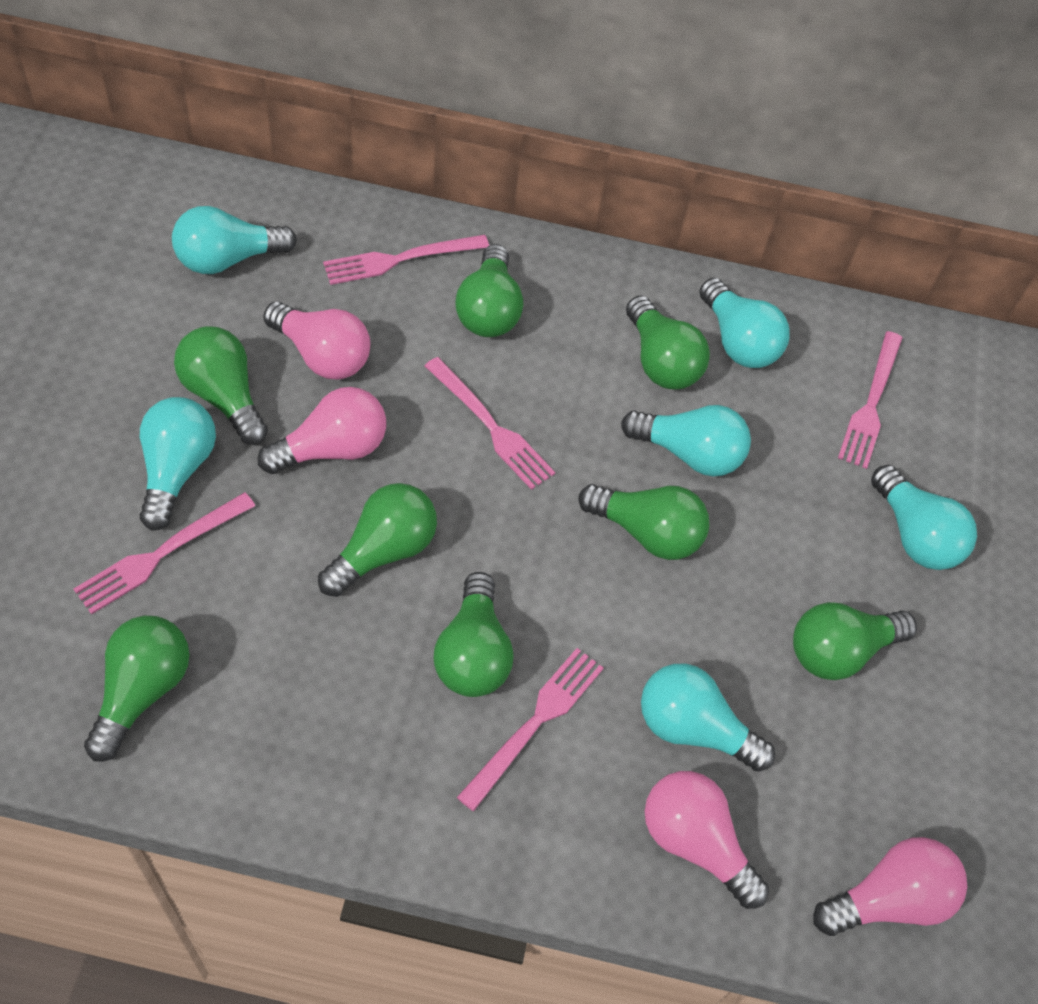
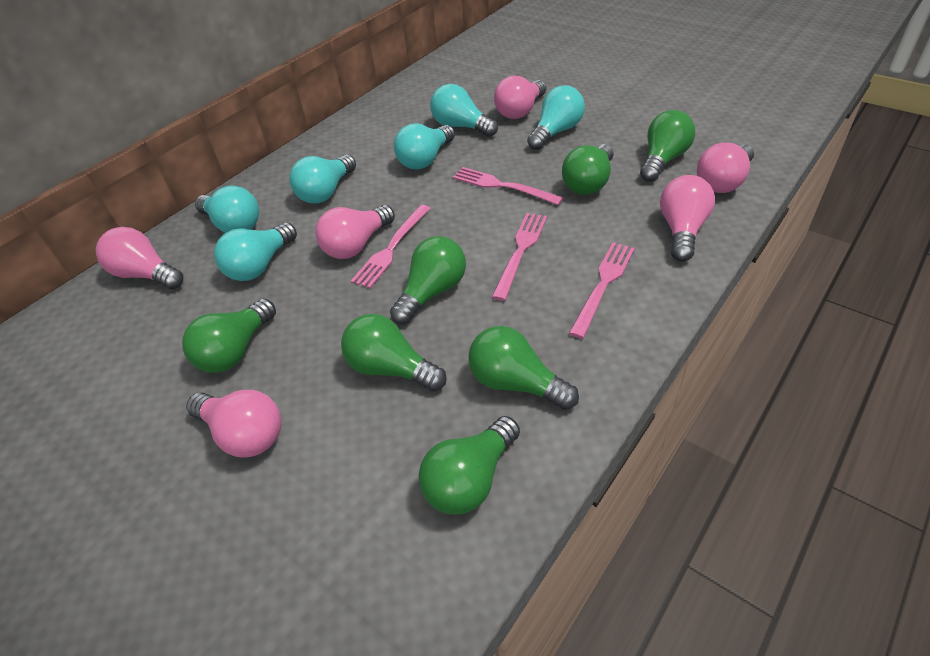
green light bulb: [84,616,190,762] [174,326,268,445] [318,483,437,597] [434,572,514,697] [455,244,523,337] [579,484,709,560] [626,295,710,389] [793,602,917,680] = 8 -> [182,299,276,373] [341,314,447,391] [390,236,466,324] [418,416,520,515] [468,326,579,410] [562,144,614,195] [640,110,695,182] = 7
pink fork: [74,492,255,615] [323,235,489,285] [425,357,555,490] [457,648,604,811] [838,331,902,469] = 5 -> [351,205,431,289] [453,167,563,205] [492,213,547,301] [569,242,635,339] = 4
pink light bulb: [258,387,386,474] [263,301,370,380] [645,771,769,909] [813,837,967,936] = 4 -> [96,227,184,289] [186,390,281,458] [316,205,395,259] [494,76,546,119] [660,175,715,261] [697,142,754,193] = 6

